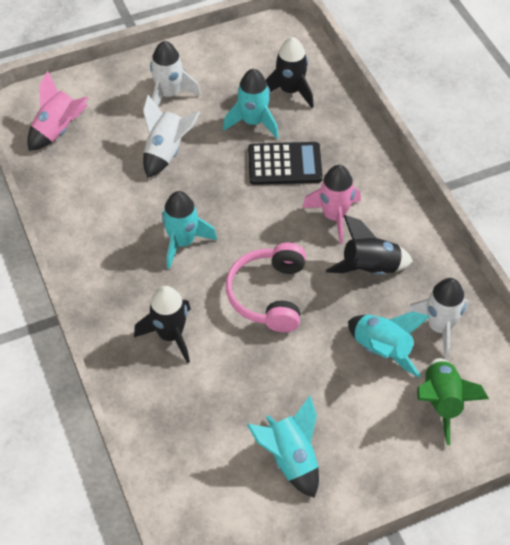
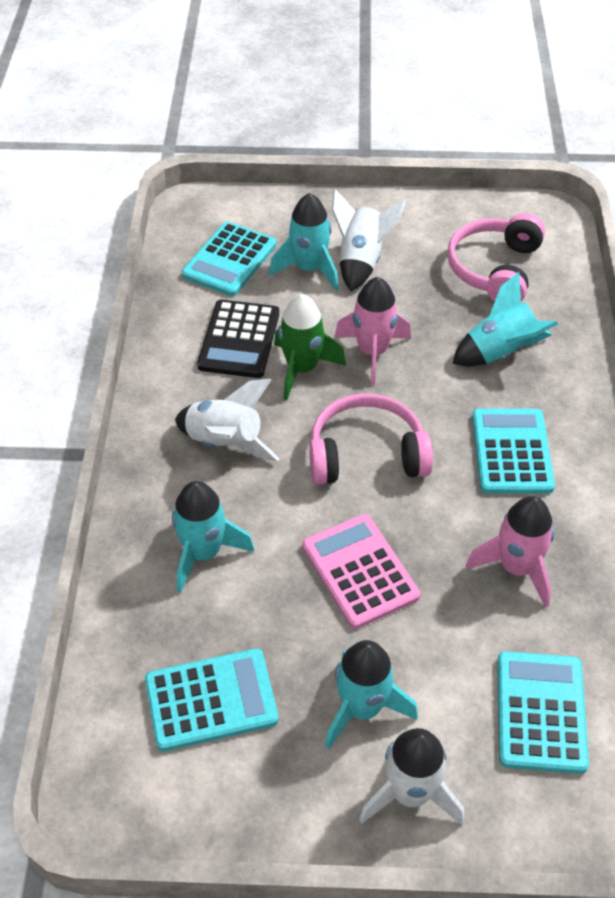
black rocket: [134,286,191,363] [266,37,314,108] [326,215,413,275] = 3 -> none = 0
pink calculator: none = 0 -> [302,514,420,629] = 1
pink headphones: [226,243,306,332] = 1 -> [309,394,433,485] [447,213,545,302] = 2
turquoise calculator: none = 0 -> [145,648,279,752] [182,222,277,296] [472,408,555,494] [497,651,589,774] = 4

